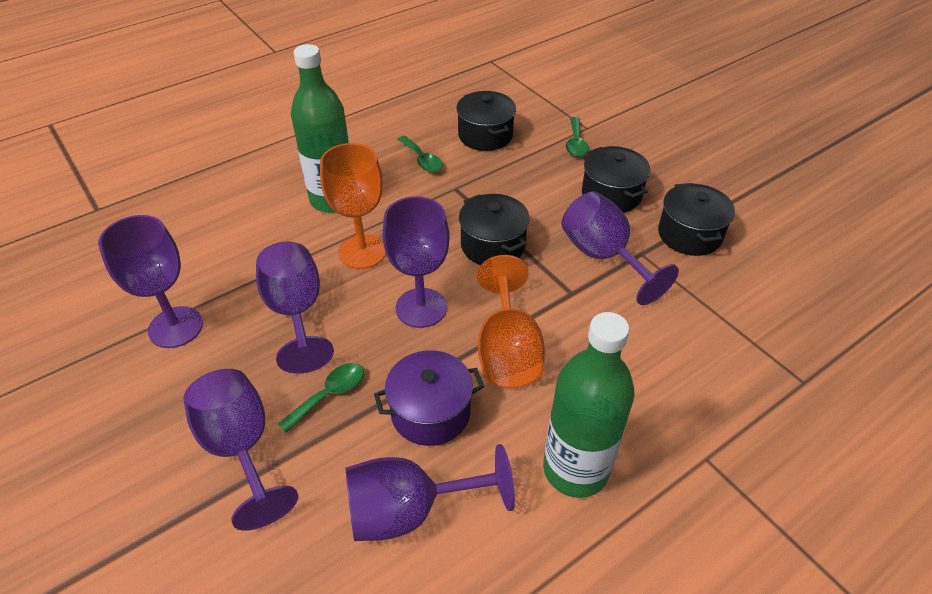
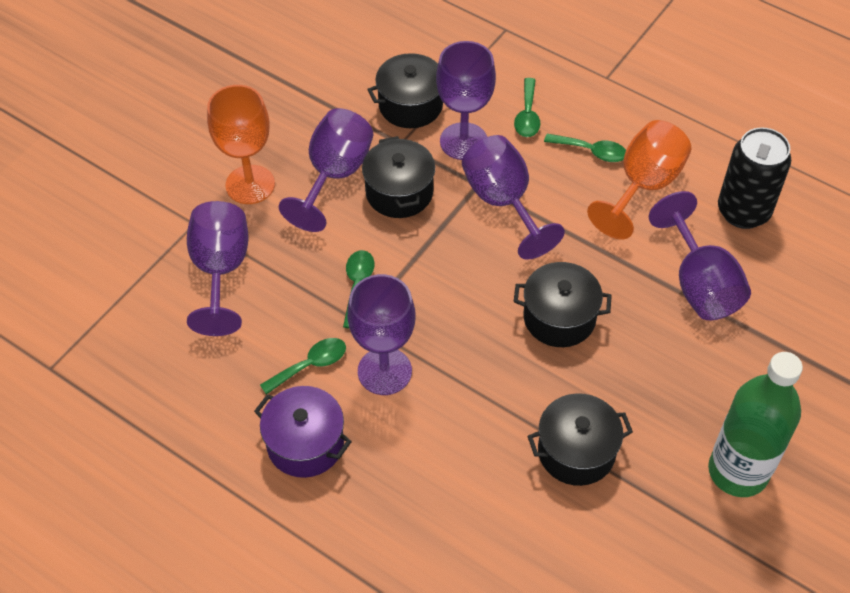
black can: none = 0 -> [718,128,791,229] = 1
green bottle: [291,44,349,213] [543,312,635,498] = 2 -> [708,352,803,497] = 1
green spoon: [278,363,364,433] [397,136,443,172] [566,117,588,157] = 3 -> [260,338,346,395] [343,250,375,329] [514,78,540,137] [544,134,626,162] = 4

